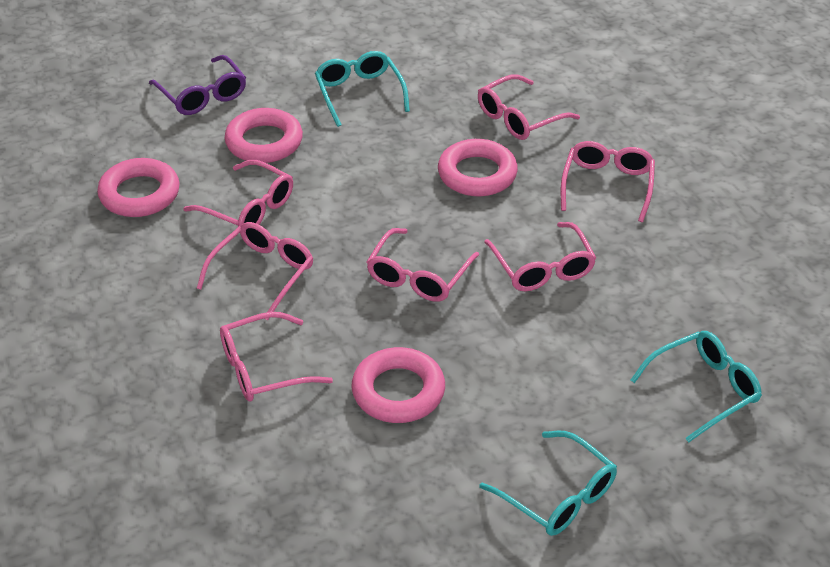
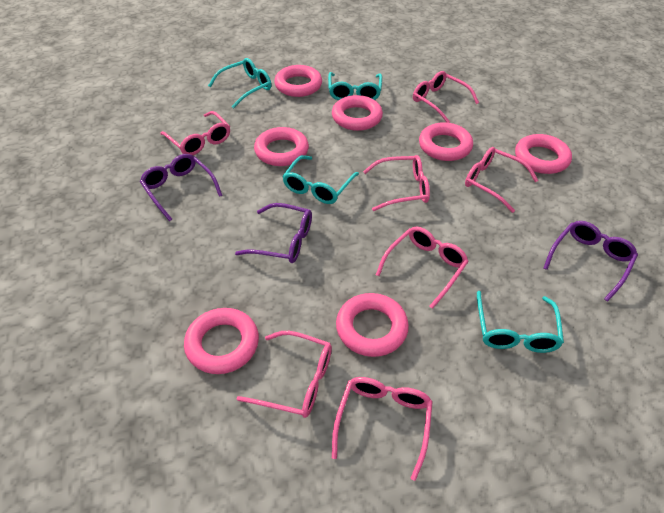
pink ring: [97,158,180,217] [225,108,303,163] [351,347,445,423] [438,139,518,196] = 4 -> [184,308,259,374] [254,127,309,166] [274,65,322,97] [332,95,383,131] [336,293,409,357] [419,122,473,161] [515,134,572,174] = 7
purple glasses: [149,55,246,115] = 1 -> [140,154,223,221] [235,203,312,263] [544,221,638,302] = 3
turquoise glasses: [315,51,410,127] [479,431,617,536] [631,331,762,442] = 3 -> [208,58,271,108] [282,155,359,204] [328,72,382,100] [477,291,564,353] = 4

